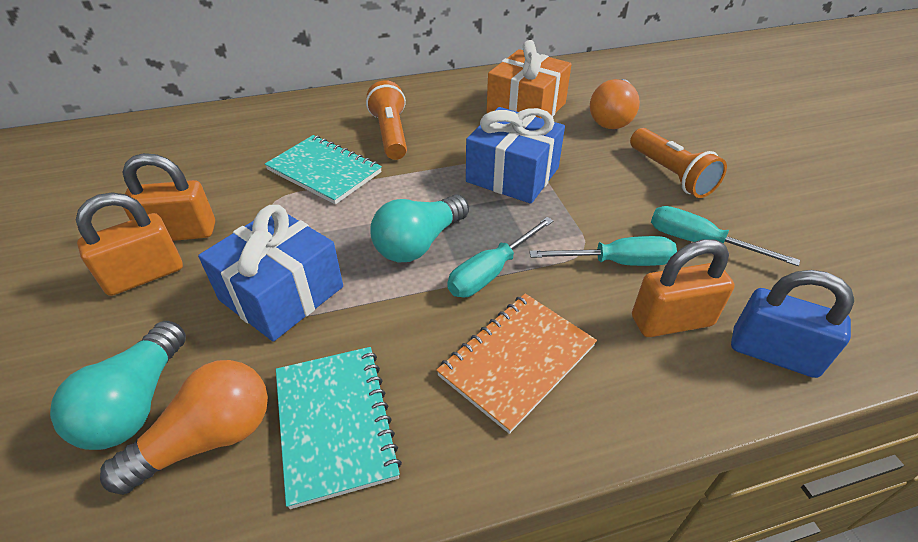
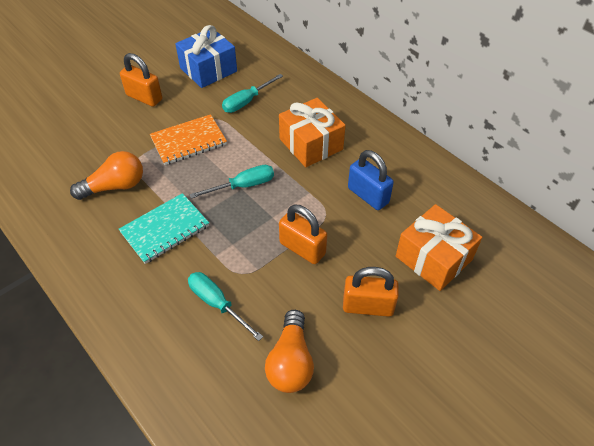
blue gift: [198,205,343,341] [466,107,565,204] = 2 -> [175,25,237,88] = 1
orange flashlight: [366,80,407,160] [630,128,727,198] = 2 -> none = 0
orange gift: [487,40,572,119] = 1 -> [279,98,346,167] [396,204,482,291] = 2
turquoise light bulb: [50,321,186,450] [370,195,469,262] = 2 -> none = 0
turquoise notebook: [265,135,382,204] [276,347,402,509] = 2 -> [119,193,209,264] = 1

